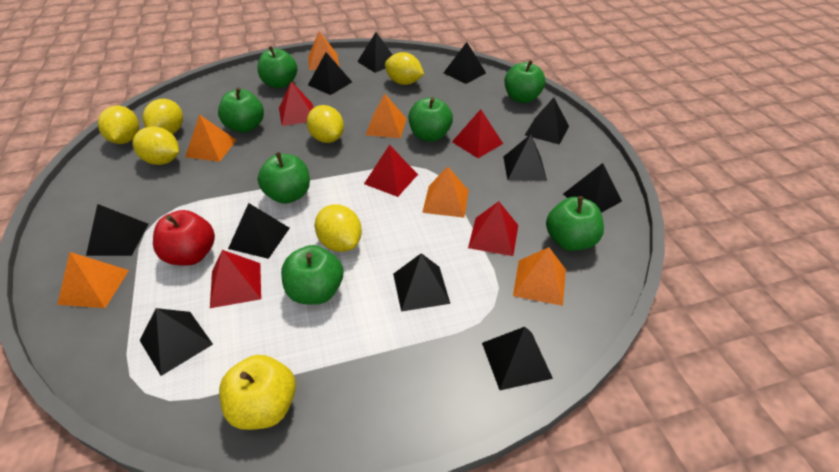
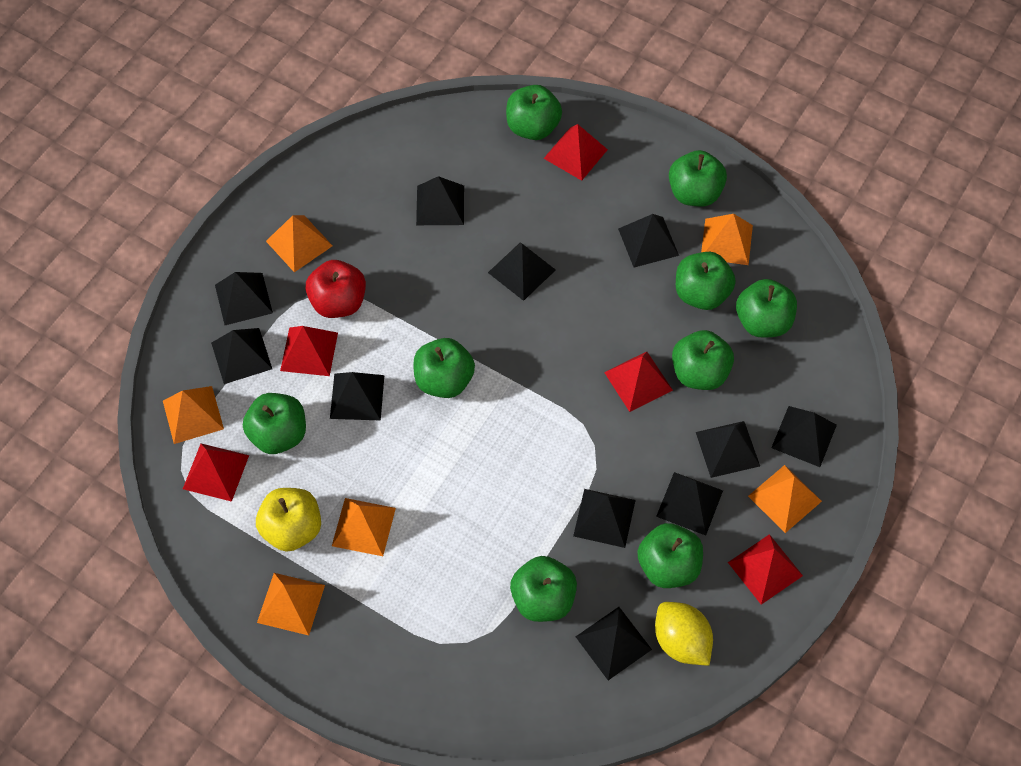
green apple: [218,87,264,133] [257,152,310,204] [258,46,298,88] [281,245,343,305] [409,97,453,142] [504,60,546,103] [546,196,604,251] = 7 -> [243,393,306,454] [413,338,475,398] [506,85,562,140] [510,556,577,622] [637,523,703,588] [669,150,727,207] [672,330,734,390] [676,252,736,310] [736,279,797,338] = 9
yellow lemon: [98,106,139,144] [133,126,179,165] [143,99,183,134] [307,105,344,143] [315,204,362,252] [385,52,424,85] = 6 -> [655,602,713,666] = 1

